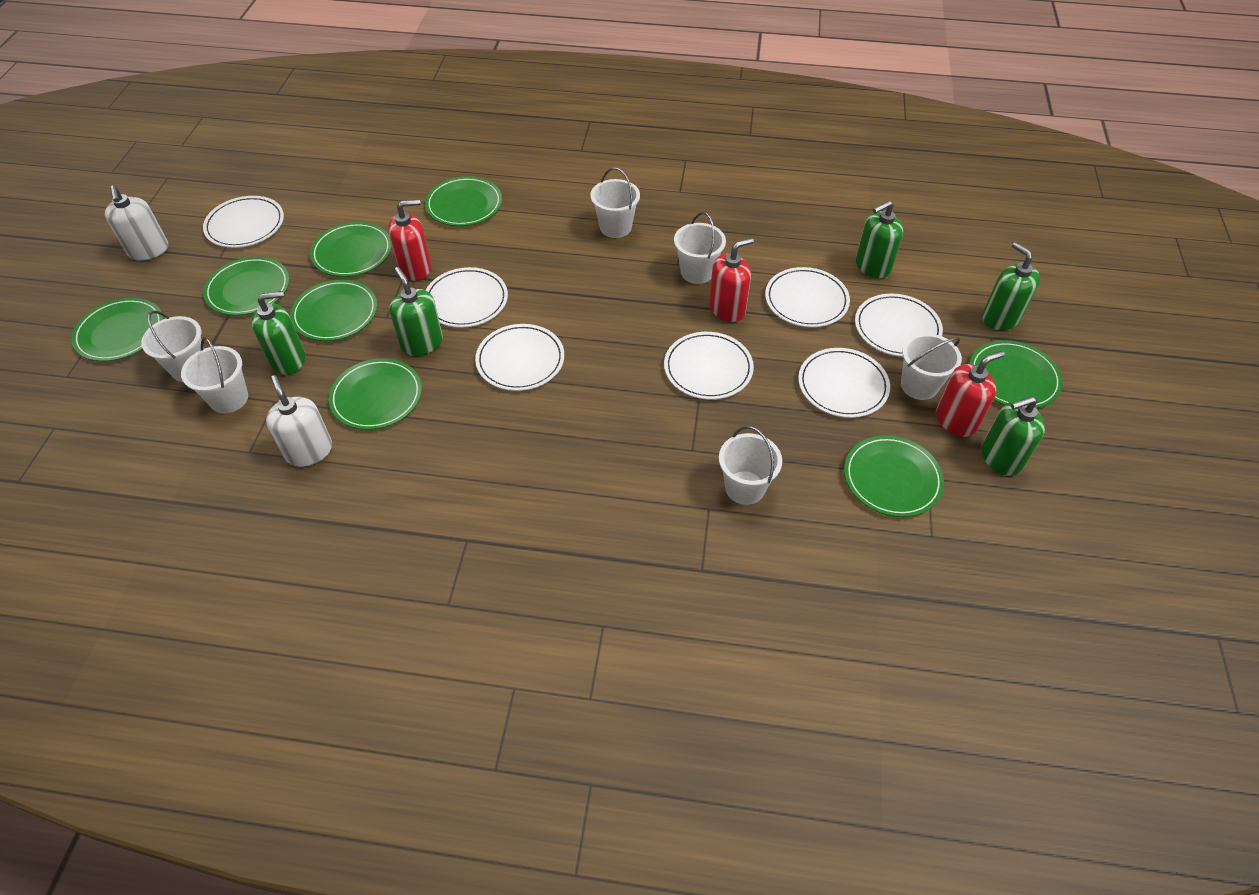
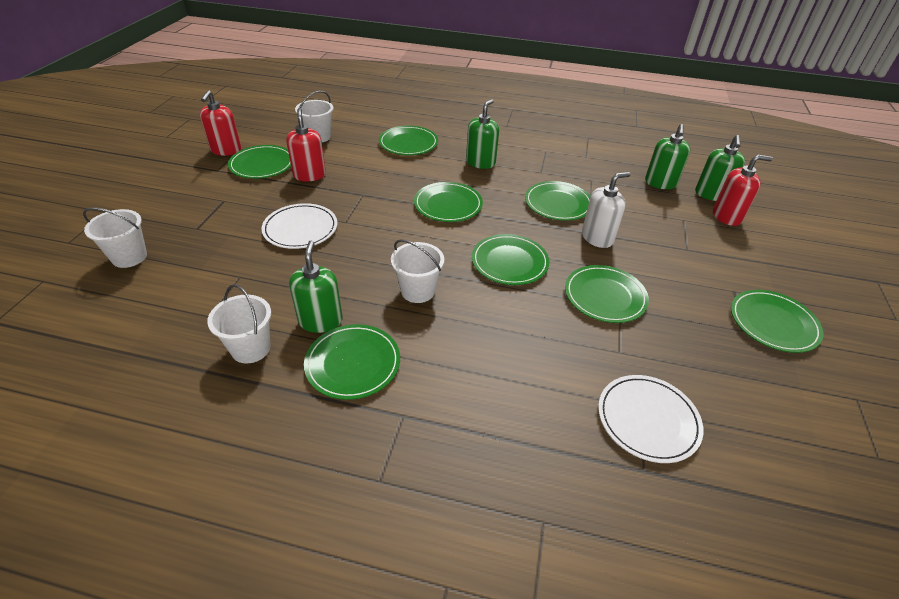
green soap dispenser: [251,291,305,375] [389,267,443,356] [856,201,903,278] [981,396,1045,476] [982,242,1040,330] = 5 -> [289,241,343,333] [466,99,499,169] [645,124,691,189] [695,135,745,201] = 4
white bucket: [141,310,202,382] [181,337,248,413] [590,167,640,238] [674,212,726,284] [719,426,782,505] [901,333,962,400] = 6 -> [83,207,147,268] [207,284,271,363] [295,91,333,142] [391,239,444,303] = 4
white plate: [203,196,284,248] [425,267,508,328] [475,324,564,391] [664,332,754,400] [765,267,850,327] [798,348,890,418] [855,294,943,357] = 7 -> [261,203,337,249] [598,375,704,463] = 2
white soap dispenser: [105,186,168,261] [266,375,332,467] = 2 -> [582,172,631,248] = 1

